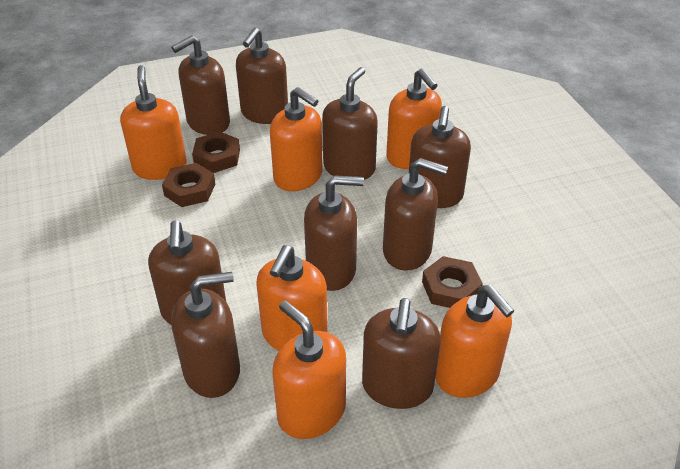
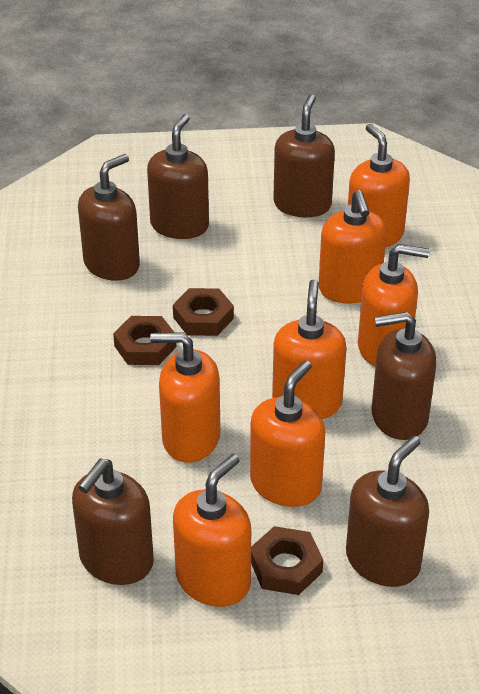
brown soap dispenser: [148,221,226,324] [171,35,230,135] [171,272,240,398] [236,27,288,124] [304,175,364,291] [322,67,378,180] [362,298,441,409] [383,158,448,271] [409,106,471,208] = 9 -> [72,458,154,585] [78,154,140,281] [147,114,209,239] [273,94,335,217] [346,436,429,587] [371,312,437,440] = 6
orange soap dispenser: [120,65,187,180] [257,245,328,351] [270,87,323,191] [273,300,346,439] [386,68,442,169] [435,285,514,398] = 6 -> [150,332,220,463] [173,454,251,607] [250,360,325,507] [272,279,347,419] [319,190,387,304] [348,124,410,248] [358,244,430,366] = 7

